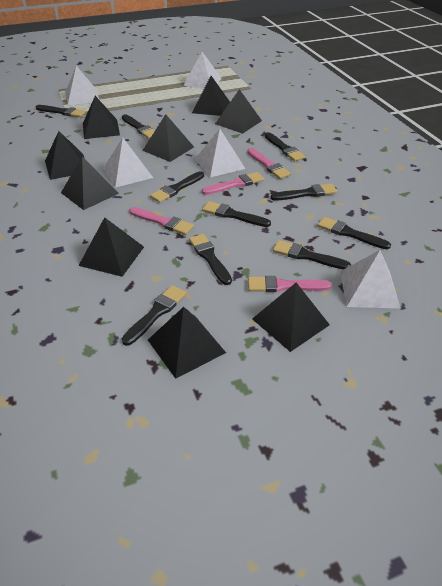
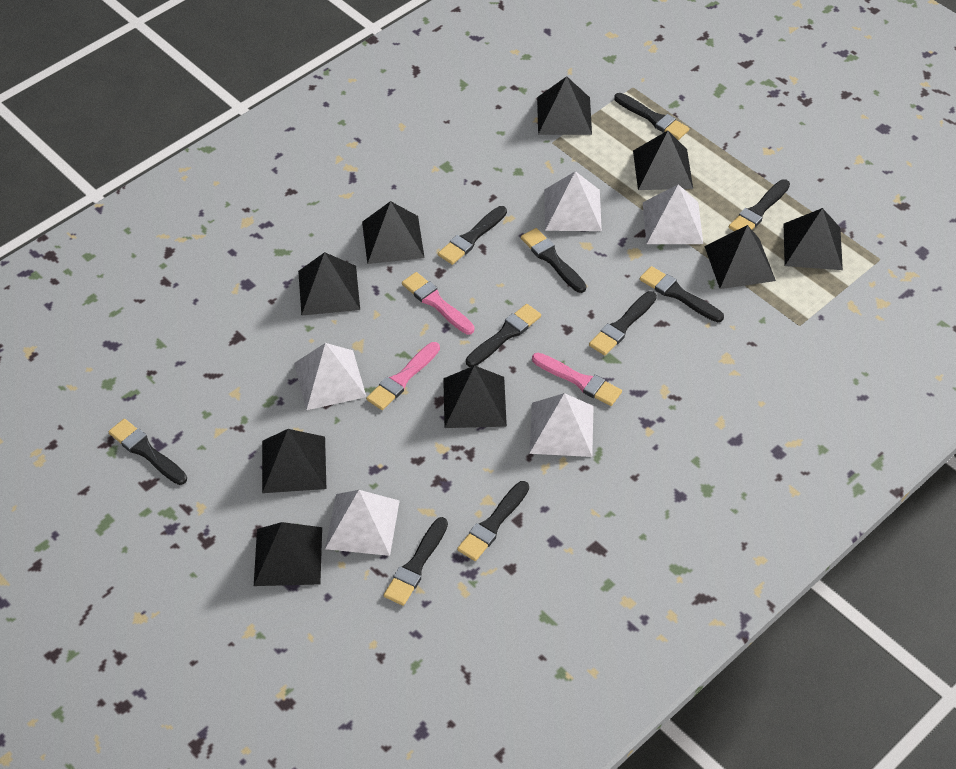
pink brush: [129,207,194,235] [202,172,264,195] [247,148,291,179] [248,276,332,292] = 4 -> [366,342,440,410] [402,272,475,335] [532,353,622,406] = 3

